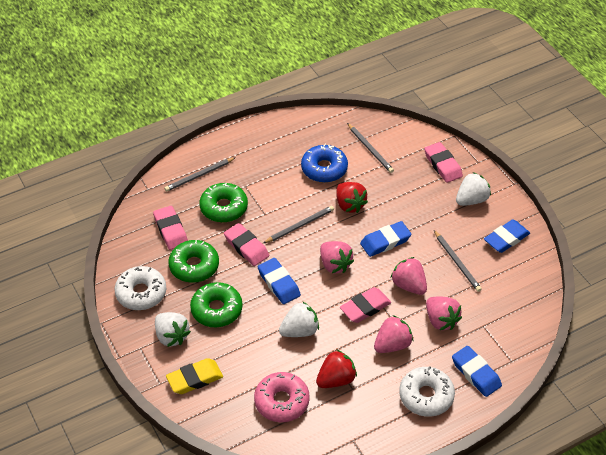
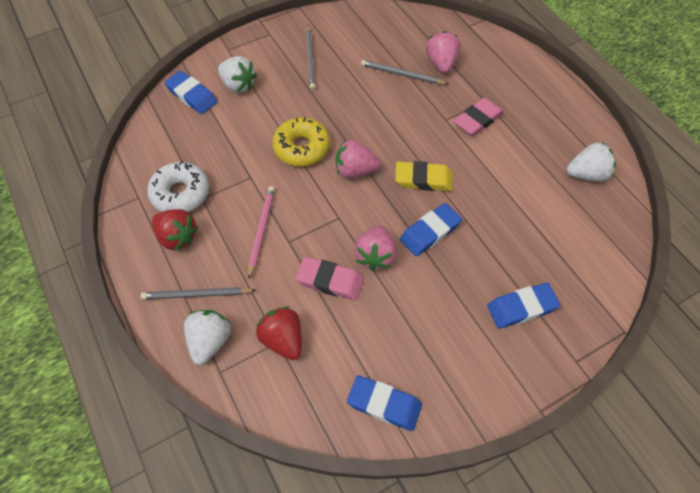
blue donut: [301,144,348,183] = 1 -> none = 0
green donut: [168,240,219,283] [190,282,243,327] [200,183,248,223] = 3 -> none = 0
grey pencil: [164,157,236,192] [263,206,334,243] [347,123,394,173] [434,230,482,292] = 4 -> [141,287,256,300] [306,26,316,90] [361,60,448,84] = 3
pink donut: [254,372,310,422] = 1 -> none = 0
pink eraser: [153,206,188,250] [224,223,269,266] [340,287,391,323] [424,142,463,183] = 4 -> [296,257,364,301] [454,98,504,136] = 2
pink pencil: none = 0 -> [248,186,275,278] = 1
pink strawberry: [320,241,354,273] [374,315,413,353] [391,257,427,295] [426,297,462,330] = 4 -> [336,139,381,179] [354,225,397,271] [426,31,460,73] = 3
white donut: [114,266,166,310] [399,367,455,417] = 2 -> [147,161,209,212] = 1
yellow donut: none = 0 -> [272,117,330,167] = 1

